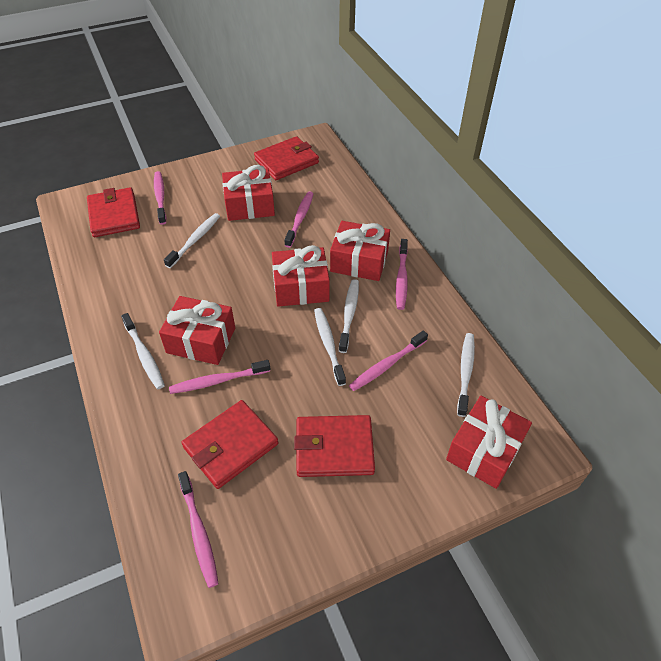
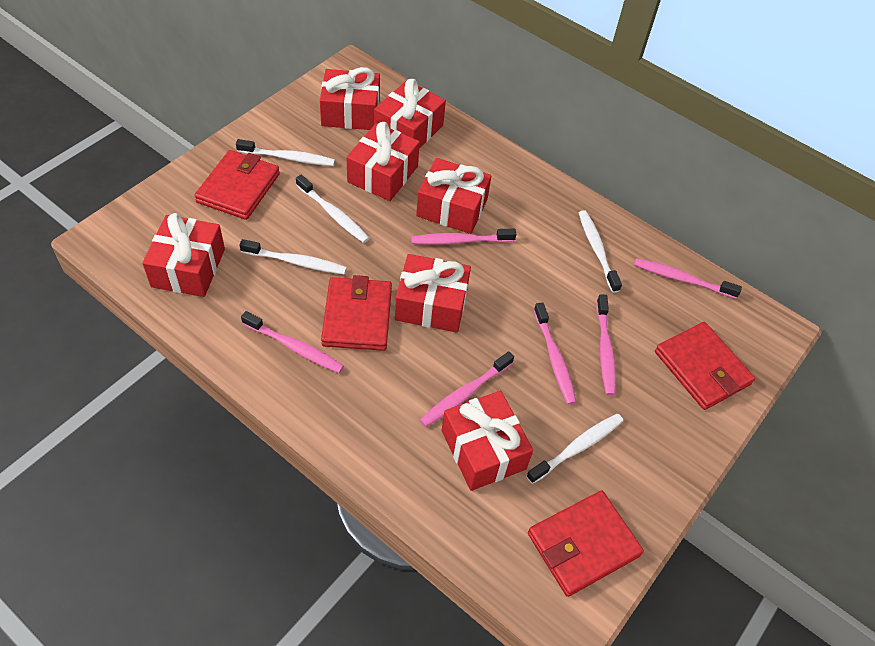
red gift: [159,296,235,365] [222,165,275,221] [272,245,330,307] [330,221,390,281] [446,396,532,489] = 5 -> [142,213,225,297] [320,67,380,130] [347,122,420,201] [374,79,446,149] [395,254,471,333] [416,158,491,234] [442,391,533,491] = 7

